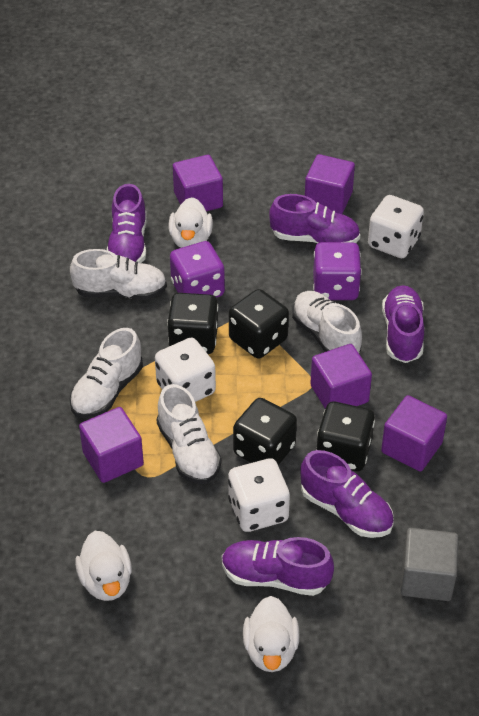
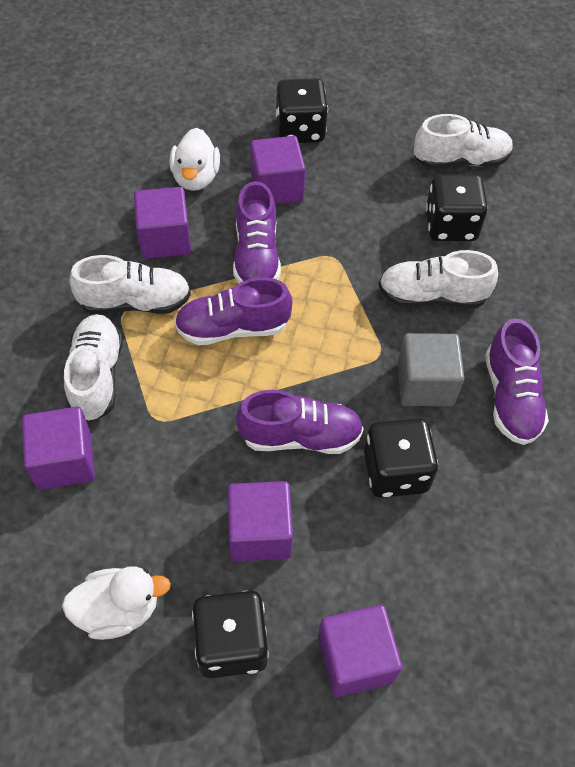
purple dice: [170,241,225,298] [313,242,362,300] = 2 -> none = 0
purple shoe: [107,184,147,263] [222,537,334,596] [269,194,360,243] [300,450,394,538] [382,285,424,363] = 5 -> [174,277,293,345] [233,181,281,283] [236,390,364,454] [485,318,549,445] = 4
white dice: [155,338,216,402] [228,458,290,532] [368,195,424,258] = 3 -> none = 0
white duck: [75,531,132,601] [169,197,213,248] [243,596,300,672] = 3 -> [62,566,171,640] [169,128,220,191] = 2

